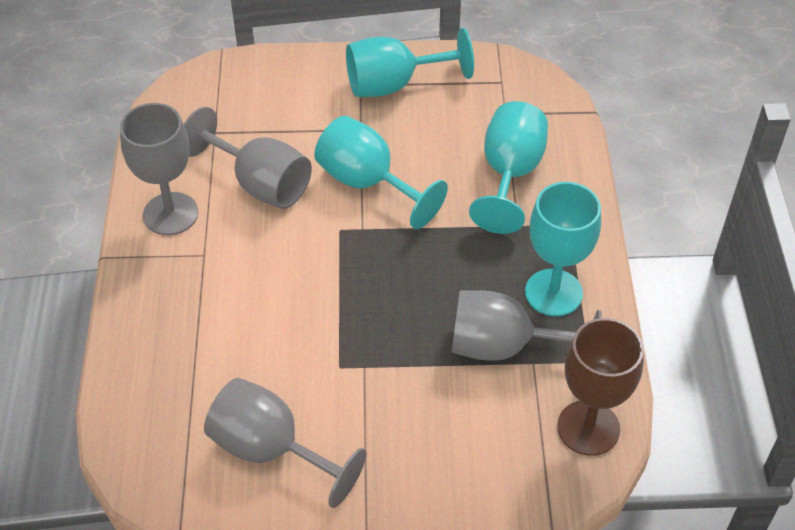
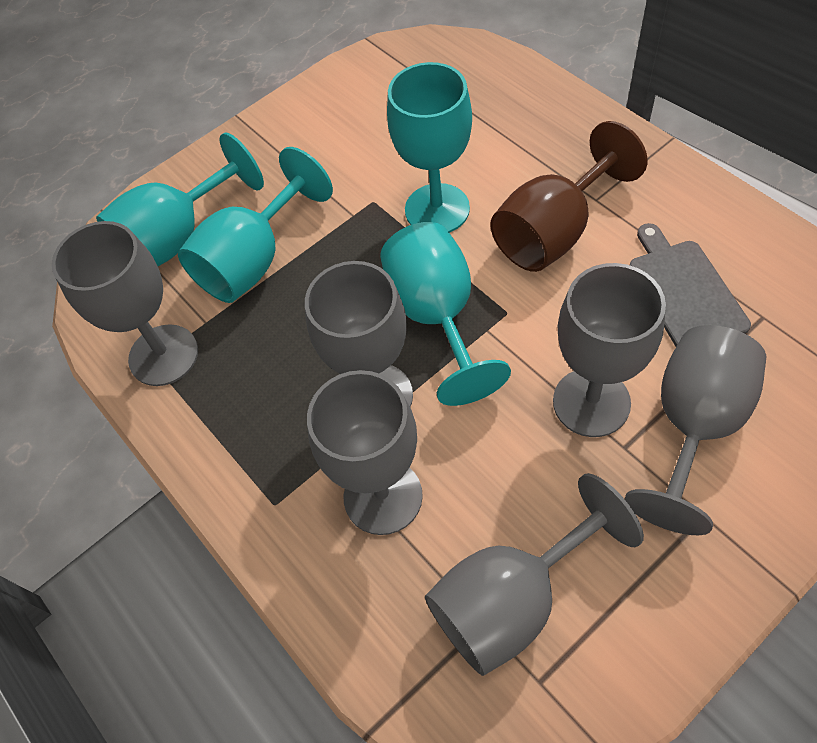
grey cutting board: none = 0 -> [630,223,751,346] = 1
grey goblet: [120,103,198,235] [184,107,312,209] [204,378,366,508] [452,290,602,361] = 4 -> [52,221,198,386] [305,261,413,407] [307,370,423,535] [425,473,644,676] [553,263,666,437] [625,325,767,535] = 6

